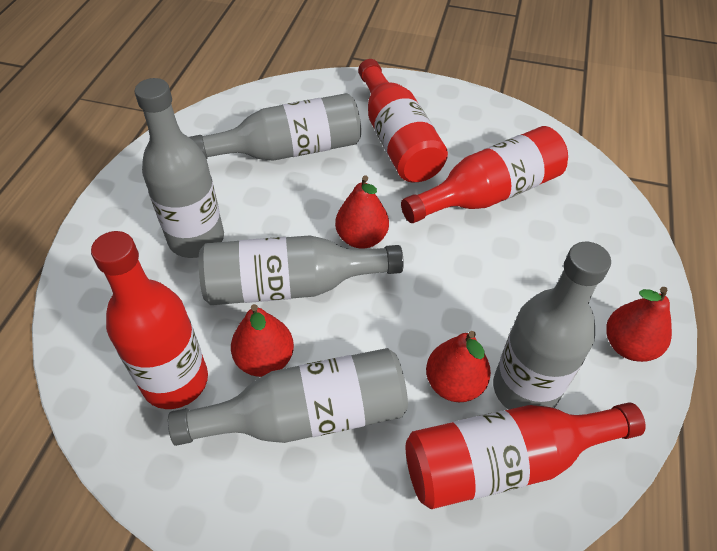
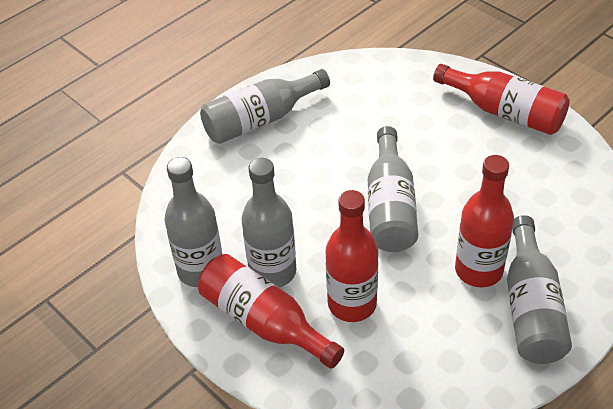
red pear: [231,304,294,377] [335,175,389,249] [426,331,491,402] [606,287,672,362] = 4 -> none = 0

